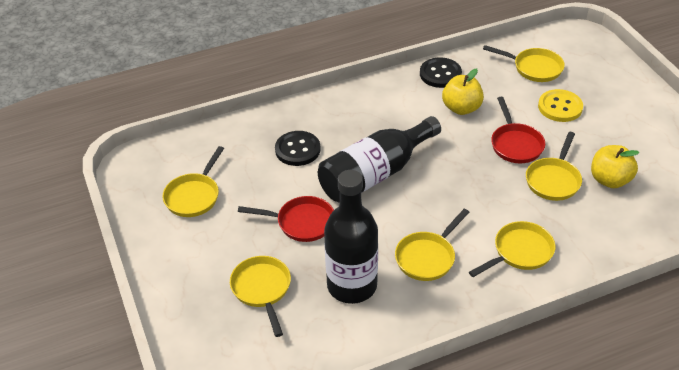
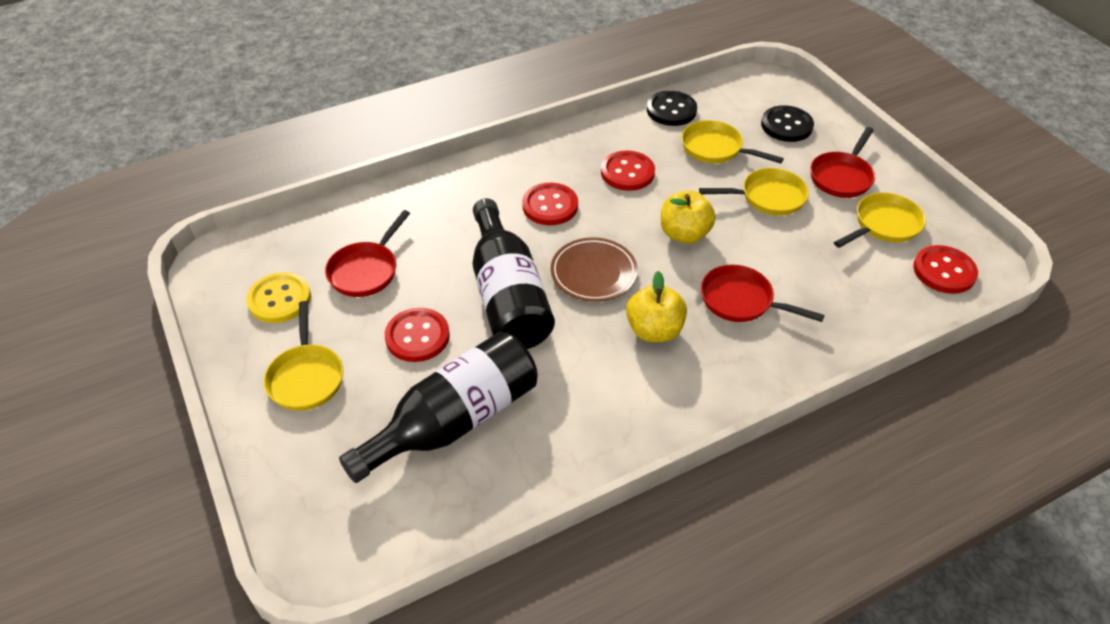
brown plate: none = 0 -> [551,237,638,302] = 1
red button: none = 0 -> [385,308,450,362] [522,183,578,225] [601,151,655,191] [913,245,978,294] = 4
red pan: [238,196,334,242] [491,97,545,164] = 2 -> [325,210,410,297] [701,265,825,322] [810,127,875,198] = 3
yellow pan: [162,146,224,217] [230,256,291,337] [395,209,469,281] [469,221,555,277] [483,45,565,82] [526,132,582,201] = 6 -> [264,301,343,411] [682,120,784,163] [699,168,809,216] [834,192,926,248] = 4

